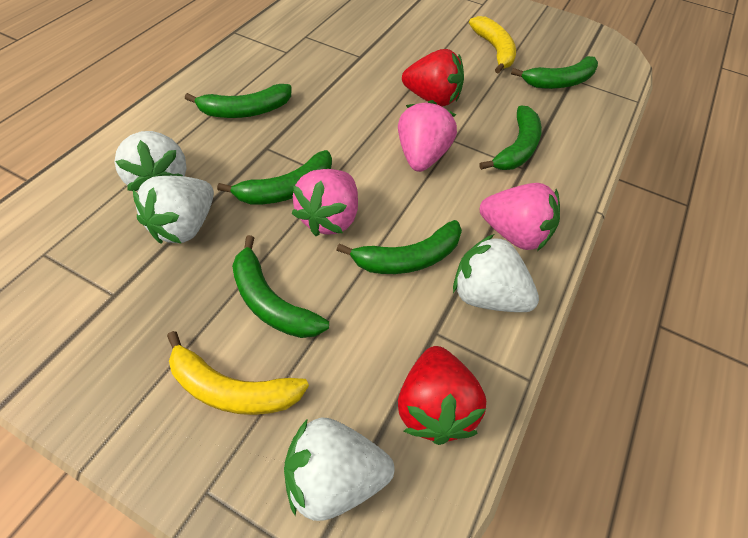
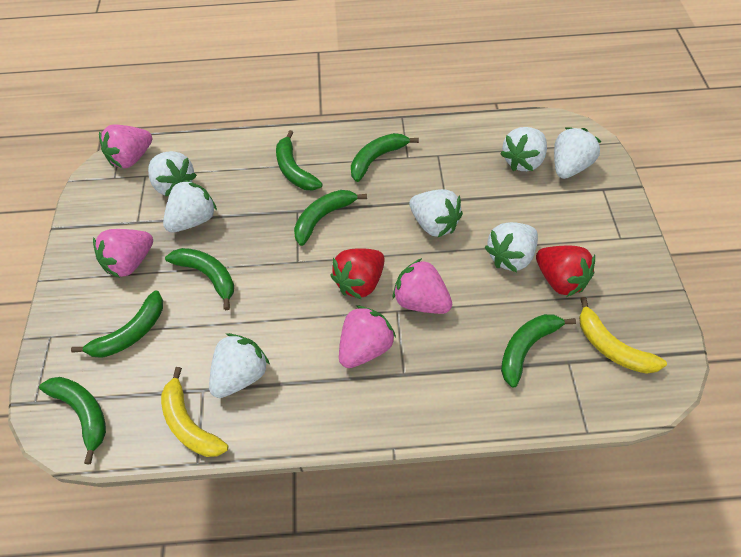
green banana: [185,84,292,118] [217,150,332,205] [232,235,329,338] [336,220,462,274] [479,106,542,170] [511,56,598,89] = 6 -> [39,377,106,464] [71,290,163,358] [165,248,234,310] [276,130,323,190] [294,190,367,246] [351,133,419,182] [501,314,576,388] = 7
pink strawberry: [292,169,358,236] [398,100,457,172] [480,183,560,251] = 3 -> [93,229,153,278] [99,124,152,168] [339,306,396,368] [393,258,452,314] = 4
white strawberry: [114,131,187,192] [133,176,214,244] [284,418,395,521] [453,234,539,312] = 4 -> [148,151,197,197] [163,179,217,233] [209,333,270,398] [409,189,463,237] [484,222,538,272] [500,127,547,171] [554,127,601,179] = 7

